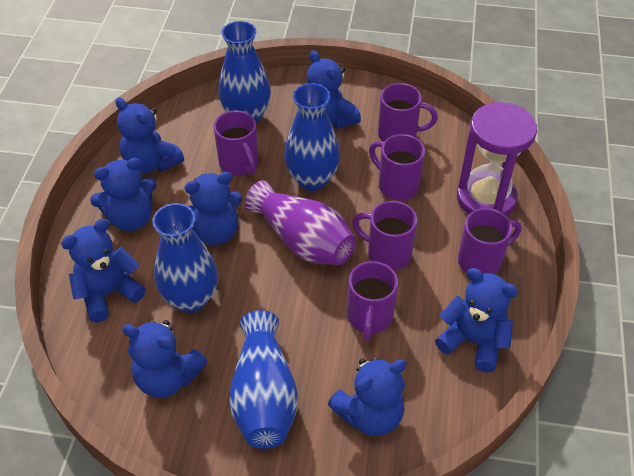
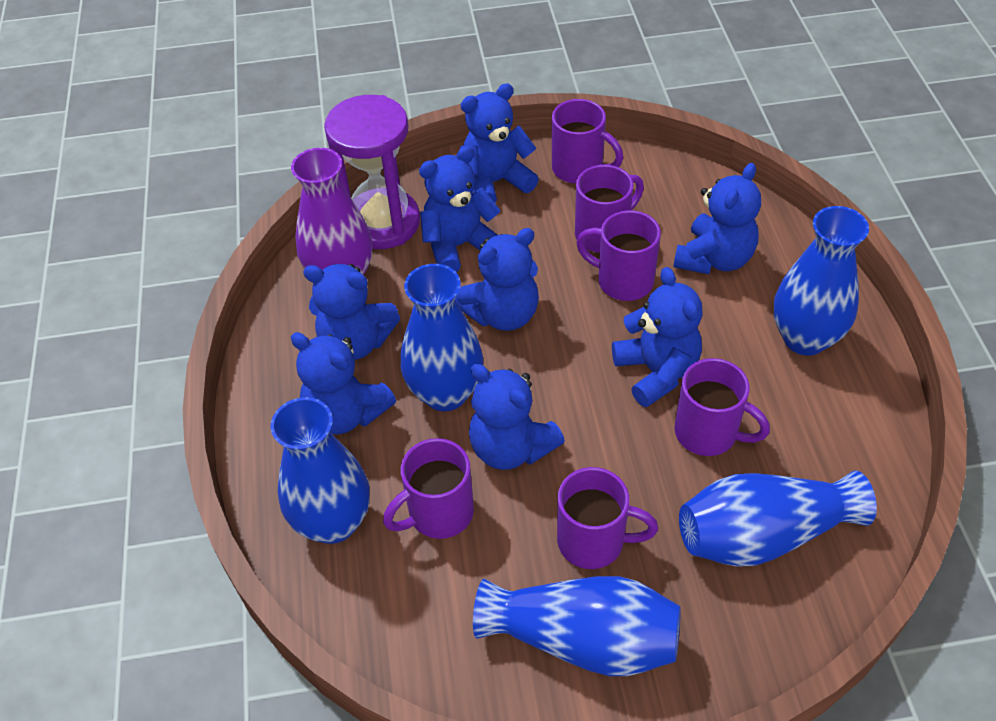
blue vase: [152,203,218,313] [218,21,271,124] [229,310,298,449] [284,83,340,191] = 4 -> [270,397,370,544] [401,264,483,411] [473,576,681,676] [679,470,877,567] [773,206,869,356] = 5

